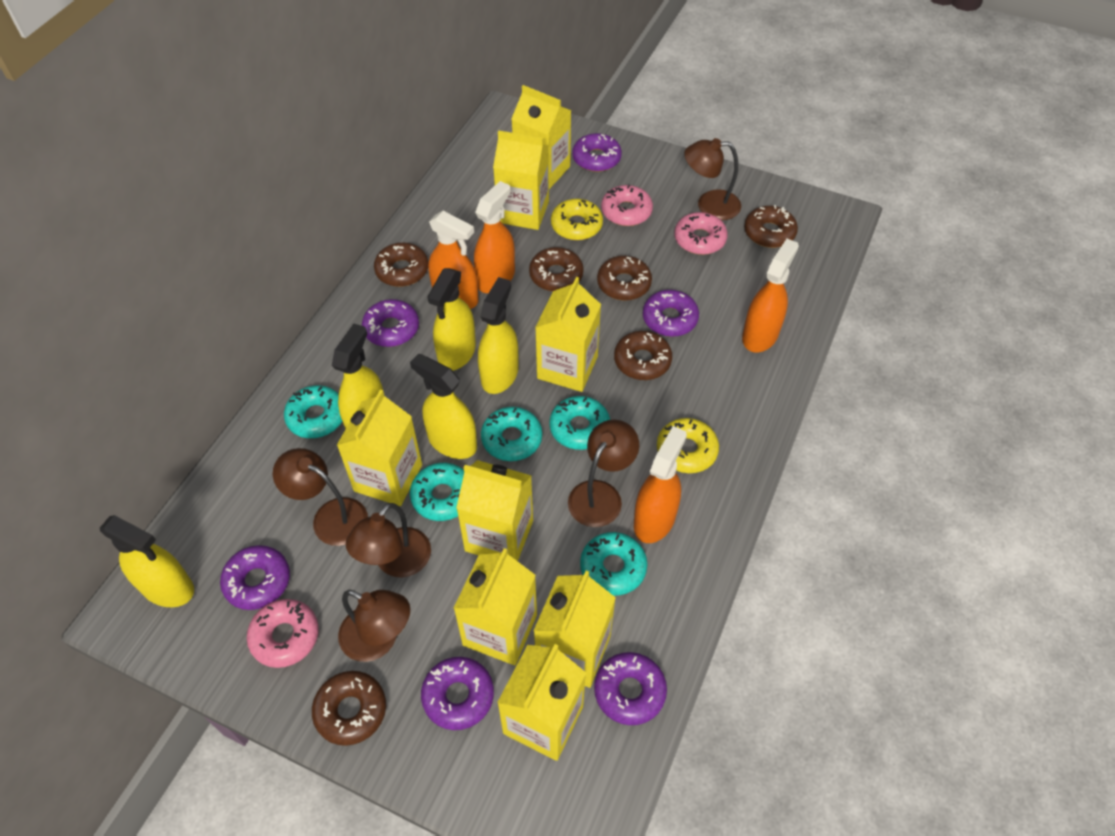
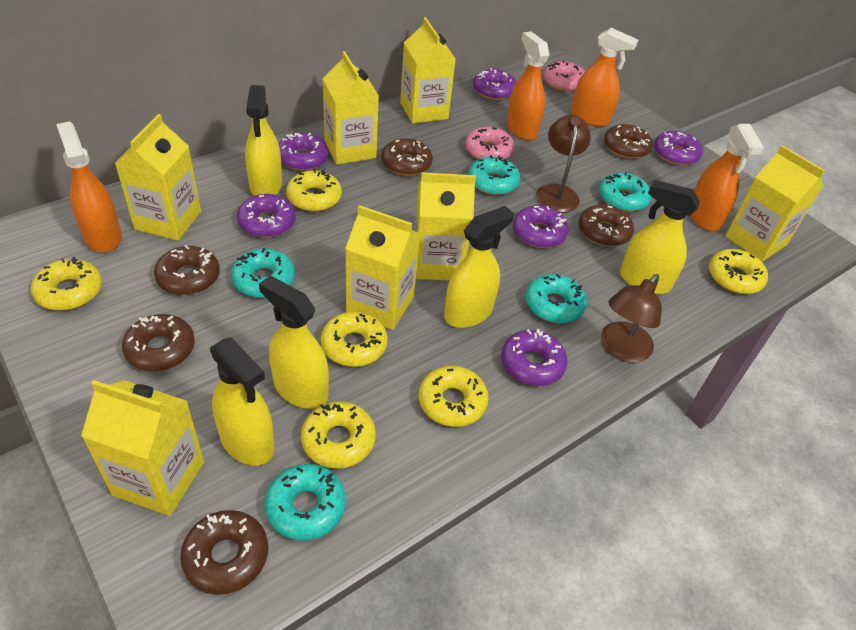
brown lamp: [273,448,368,546] [338,590,410,662] [346,503,431,578] [568,419,639,527] [684,138,741,220] = 5 -> [536,115,591,213] [601,274,662,363] = 2
pink donut: [247,599,319,668] [601,185,653,226] [674,212,728,255] = 3 -> [465,127,515,159] [543,60,585,91] = 2
yellow carton: [337,390,422,506] [454,548,537,665] [456,460,533,561] [493,130,549,230] [497,644,586,761] [511,85,571,189] [534,571,616,688] [535,277,601,392] = 8 -> [81,380,204,516] [115,114,201,241] [322,51,379,165] [345,205,420,330] [400,17,456,123] [415,172,476,281] [725,145,825,261] = 7
yellow donut: [551,199,603,240] [657,418,719,473] = 2 -> [31,257,102,311] [286,169,342,212] [301,401,376,469] [321,311,388,367] [419,366,489,427] [709,249,768,294] = 6

